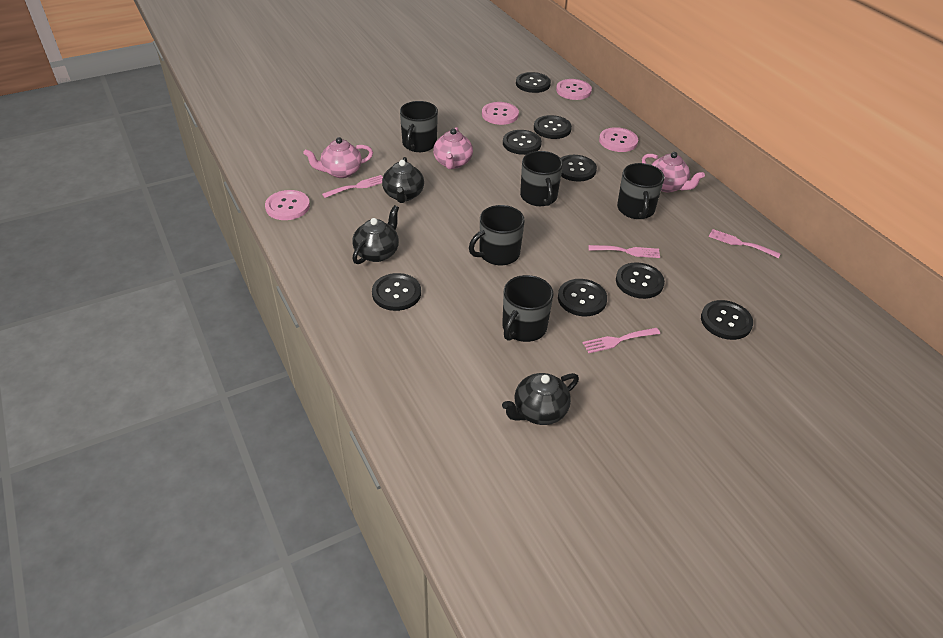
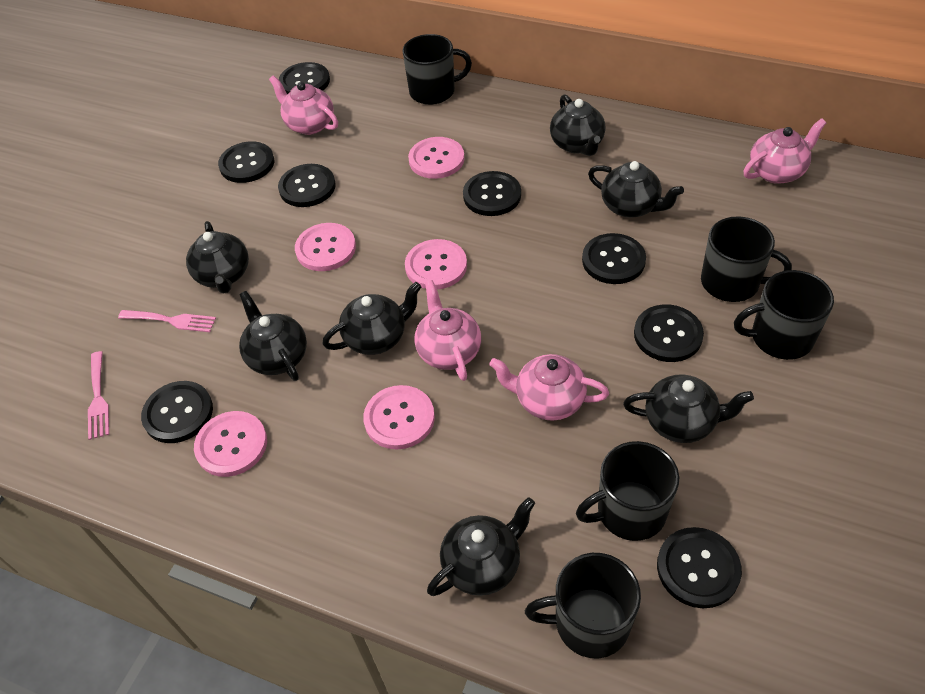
black teapot: [352,205,399,264] [382,157,424,203] [502,373,579,425] = 3 -> [186,221,249,294] [239,291,307,381] [322,282,421,355] [427,497,535,596] [550,94,606,156] [588,161,684,217] [623,374,754,443] = 7
pink button: [265,190,310,220] [482,102,519,125] [556,79,592,100] [599,127,638,152] = 4 -> [194,411,267,477] [295,223,356,271] [363,385,435,450] [405,239,467,289] [408,137,465,179] = 5
pink fork: [322,175,383,198] [583,328,660,353] [589,245,660,258] [709,229,781,258] = 4 -> [88,351,109,440] [118,310,216,332] = 2
pink teapot: [303,137,373,178] [433,127,473,169] [642,152,705,193] = 3 -> [269,75,338,135] [414,280,481,381] [489,354,609,421] [744,118,826,184] = 4

